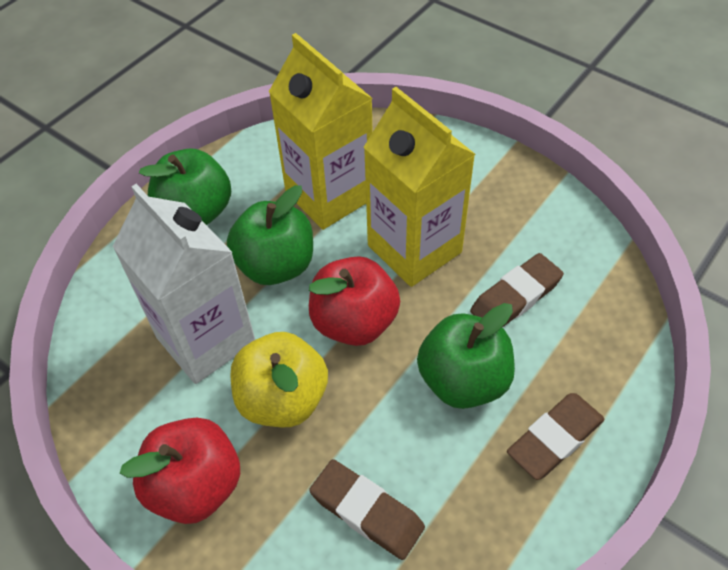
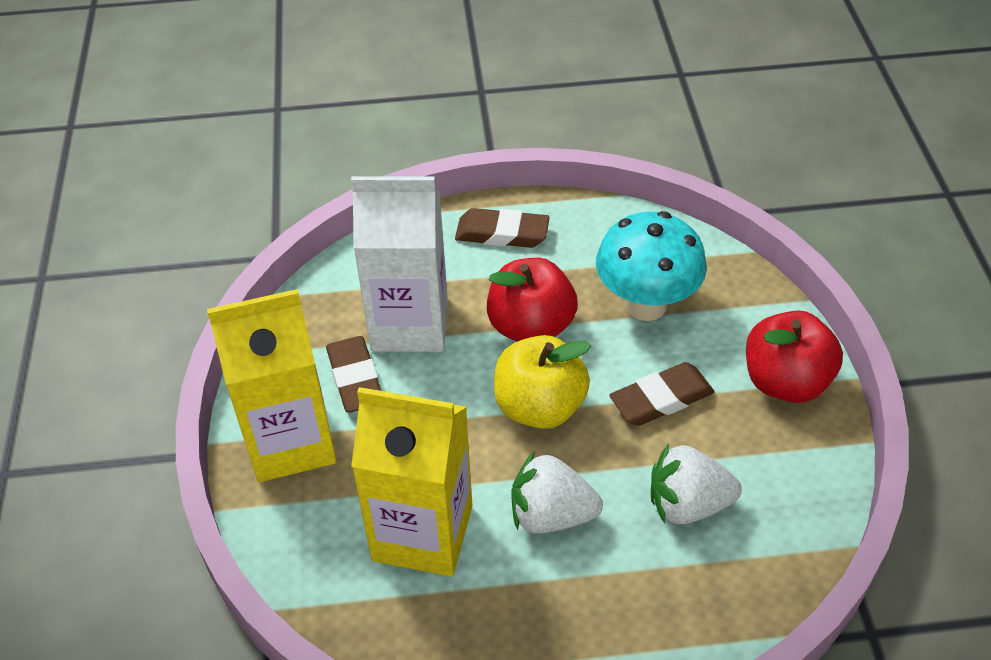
green apple: [139,148,231,225] [227,185,313,285] [417,303,515,409] = 3 -> none = 0
turquoise mushroom: none = 0 -> [596,211,707,321] = 1
white strawberry: none = 0 -> [511,451,603,533] [651,444,742,524] = 2

